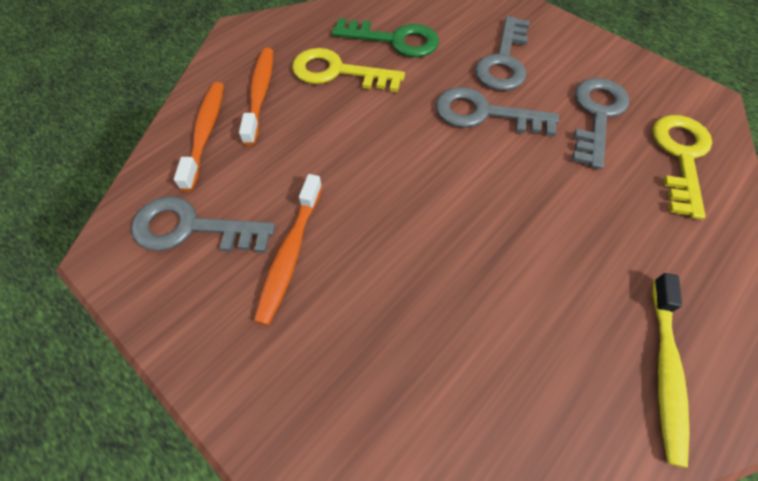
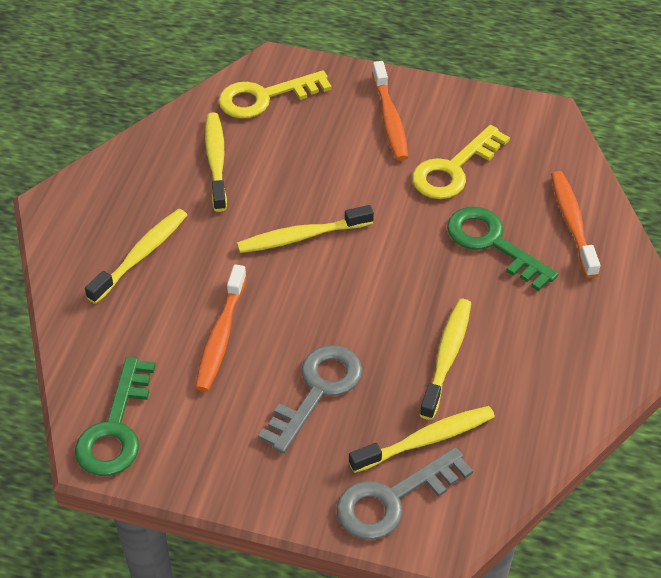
green key: [332,18,439,57] = 1 -> [75,357,156,476] [447,207,558,291] = 2
grey key: [131,196,275,253] [436,87,559,137] [475,16,530,91] [572,78,629,169] = 4 -> [258,345,363,453] [336,447,473,540] = 2
yellow toothbrush: [652,273,689,468] = 1 -> [85,209,187,304] [205,112,227,212] [237,205,374,253] [349,406,495,473] [420,299,471,420] = 5

